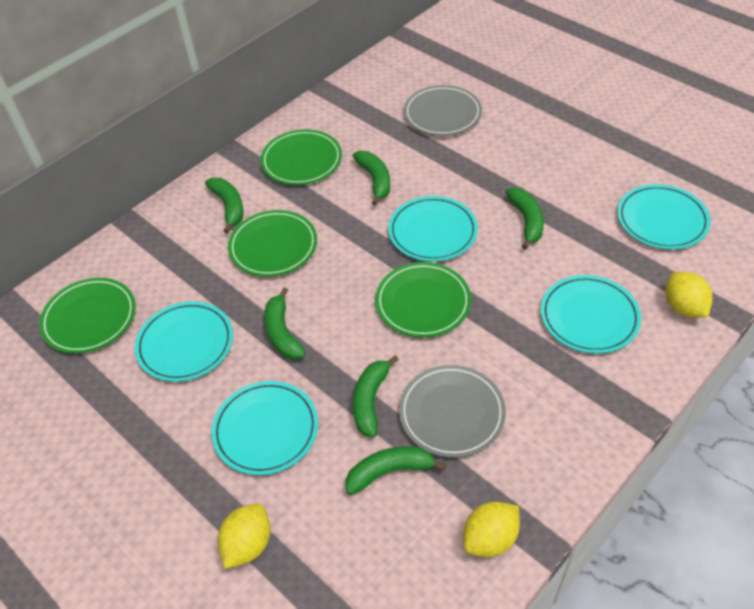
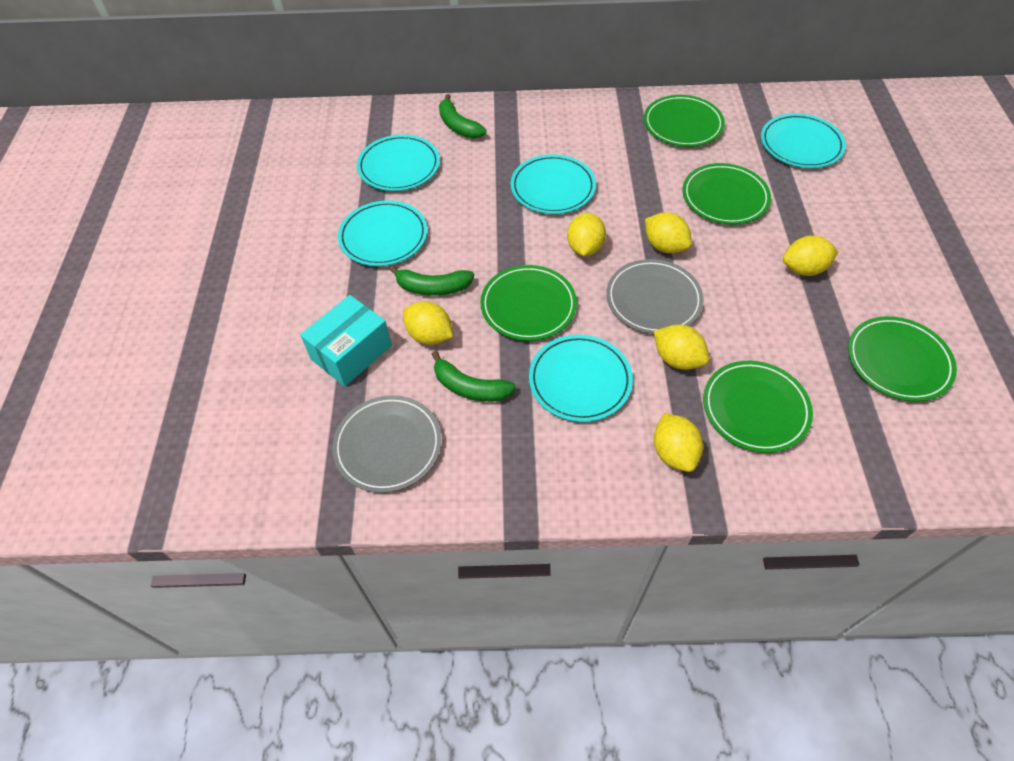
green banana: [205,178,244,233] [264,287,306,360] [345,446,446,495] [353,151,390,206] [353,355,399,437] [505,188,544,250] = 6 -> [389,265,474,296] [432,351,516,402] [439,94,486,139] = 3
green plate: [39,278,136,354] [228,210,317,277] [261,129,342,185] [375,262,471,338] = 4 -> [480,265,577,341] [644,95,725,147] [682,163,771,225] [703,361,813,453] [848,316,957,402] = 5
turquoise box: none = 0 -> [300,295,392,386] = 1
yellow lemon: [218,504,270,569] [463,502,520,557] [666,272,713,317] = 3 -> [403,301,453,345] [567,213,606,256] [645,212,692,253] [654,324,709,370] [654,413,703,472] [783,235,839,276] = 6

